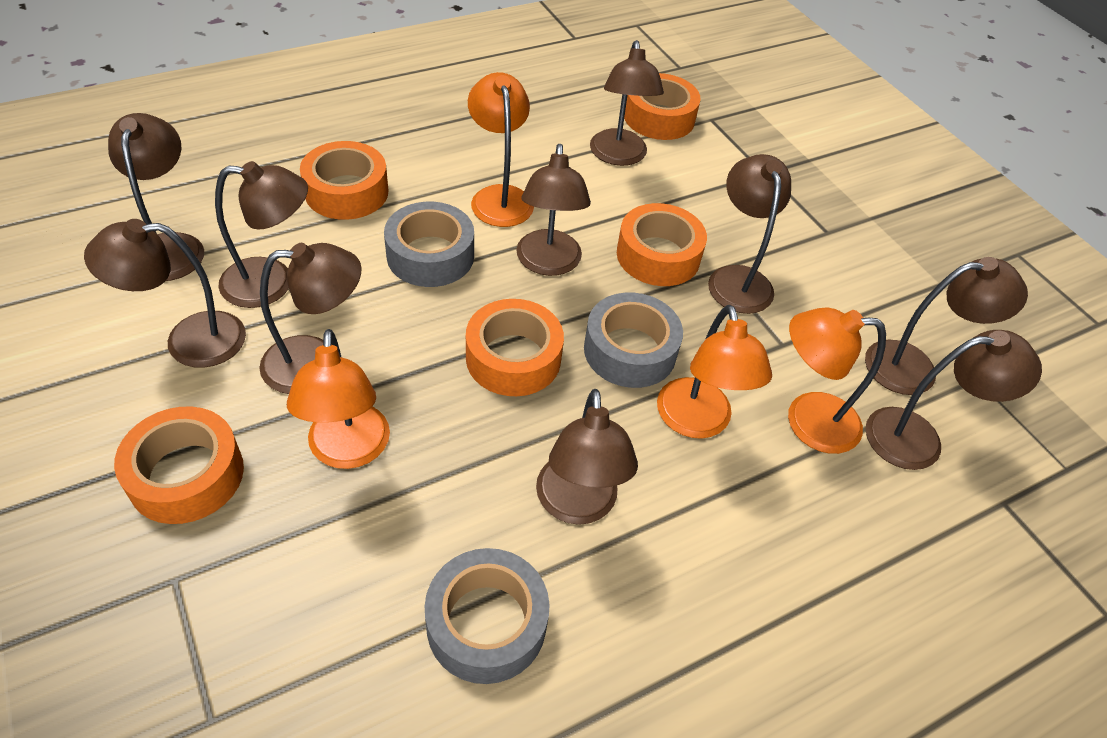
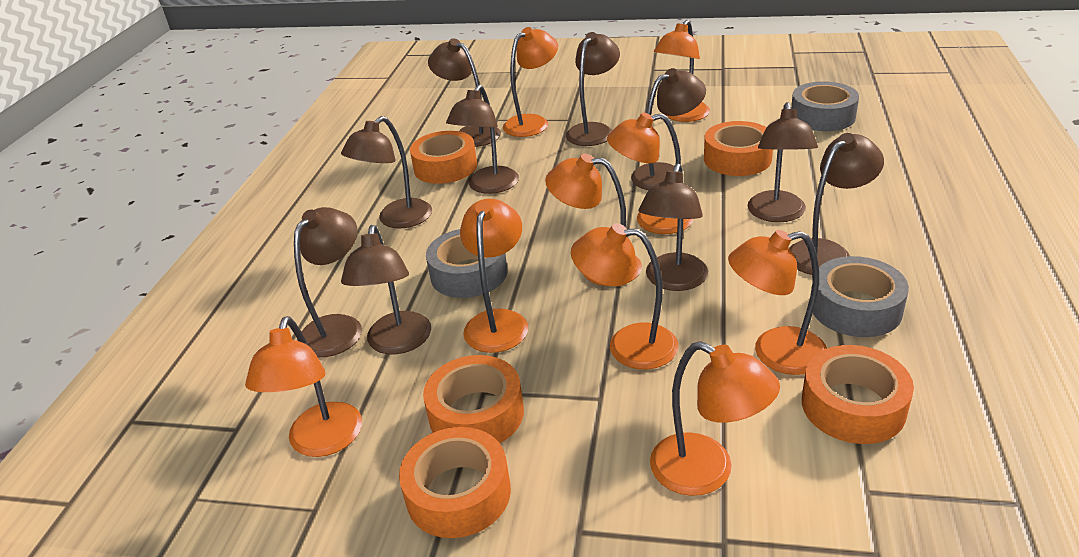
orange lamp: [287,329,390,469] [468,72,534,227] [657,305,772,439] [788,307,886,454] = 4 -> [245,316,362,457] [460,199,528,353] [503,27,558,137] [545,154,642,286] [571,223,679,369] [607,112,693,234] [650,341,780,496] [654,20,710,122] [728,230,827,375] = 9

